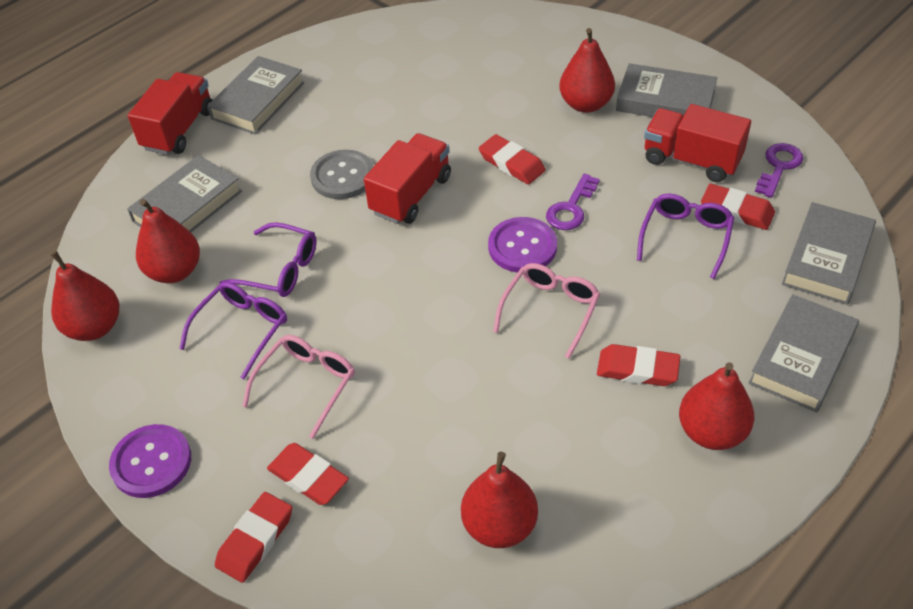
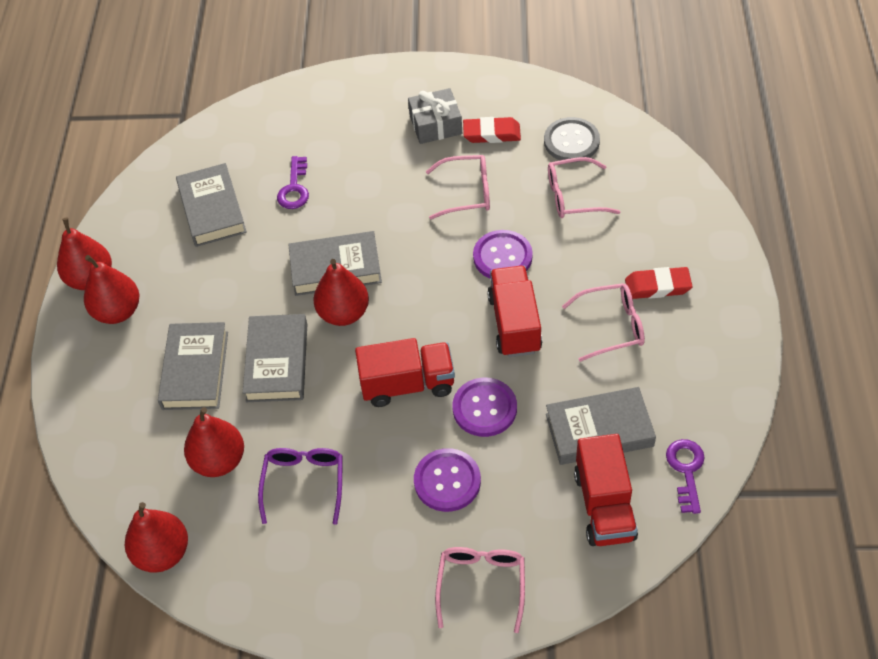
grey gift: none = 0 -> [408,88,462,144] = 1
pink glasses: [242,335,355,439] [493,263,600,359] = 2 -> [426,155,490,219] [435,547,525,633] [548,157,620,218] [562,283,645,362] = 4
purple button: [109,424,191,498] [488,217,557,273] = 2 -> [414,448,481,512] [452,378,517,437] [473,230,533,279] = 3
purple glasses: [179,282,287,380] [220,222,317,297] [637,194,734,279] = 3 -> [258,448,343,525] = 1
red eraser: [215,492,292,583] [267,443,349,505] [479,134,545,185] [597,344,680,386] [701,184,775,230] = 5 -> [463,117,521,143] [625,267,692,299] = 2

